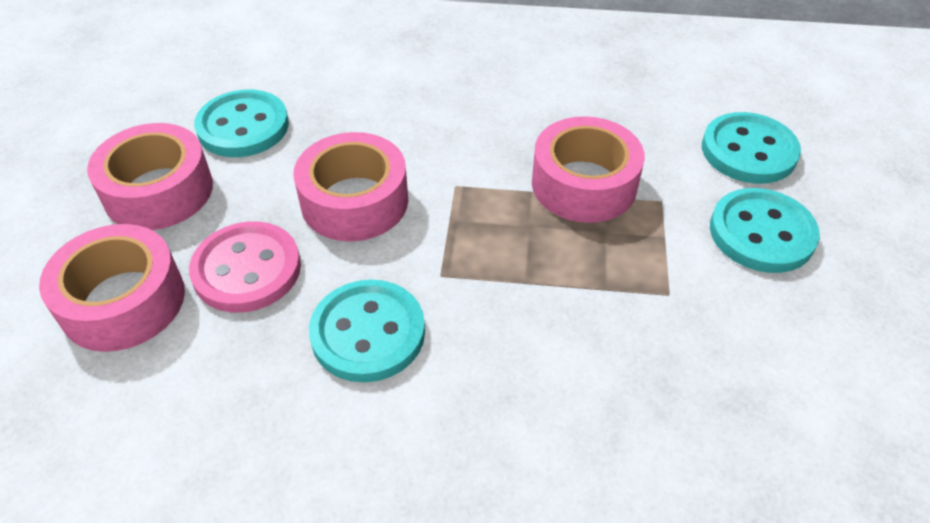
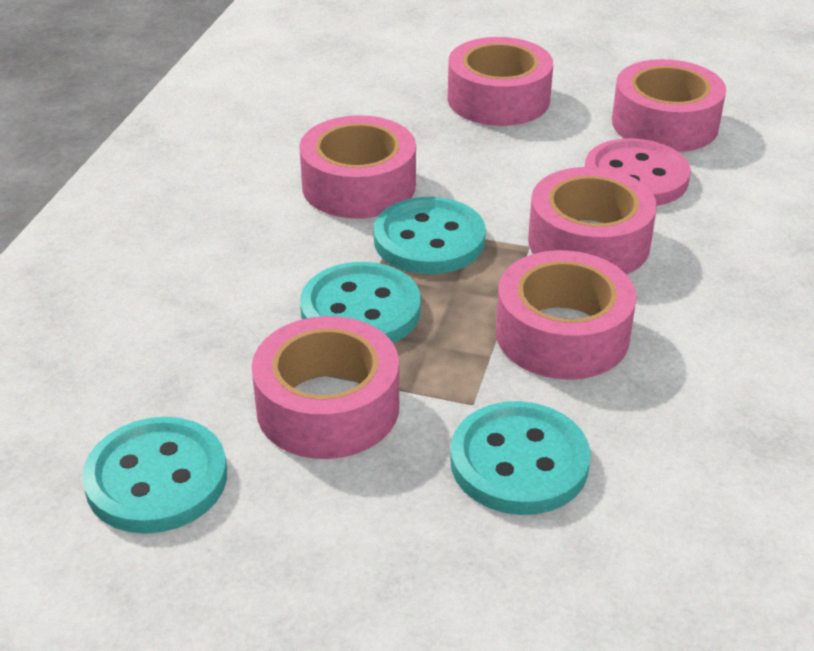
pink tape: [39,224,185,352] [87,123,213,230] [293,132,408,242] [532,116,645,223] = 4 -> [251,316,399,459] [299,115,416,219] [448,37,553,126] [496,250,637,380] [528,167,657,275] [612,59,726,152] = 6

